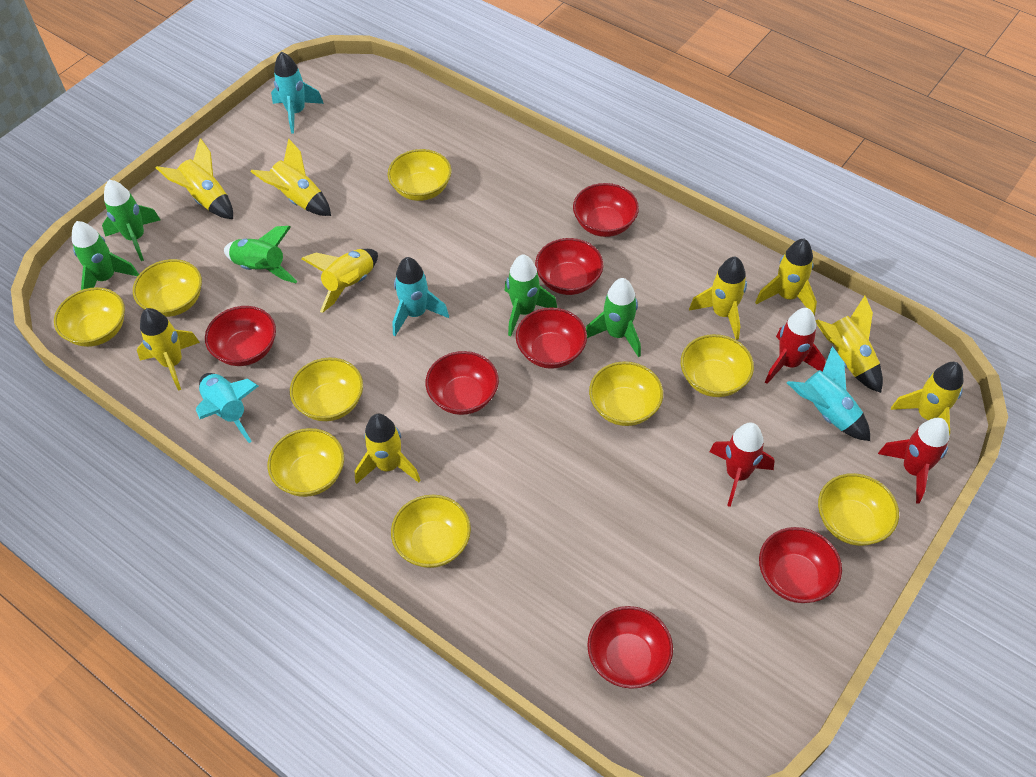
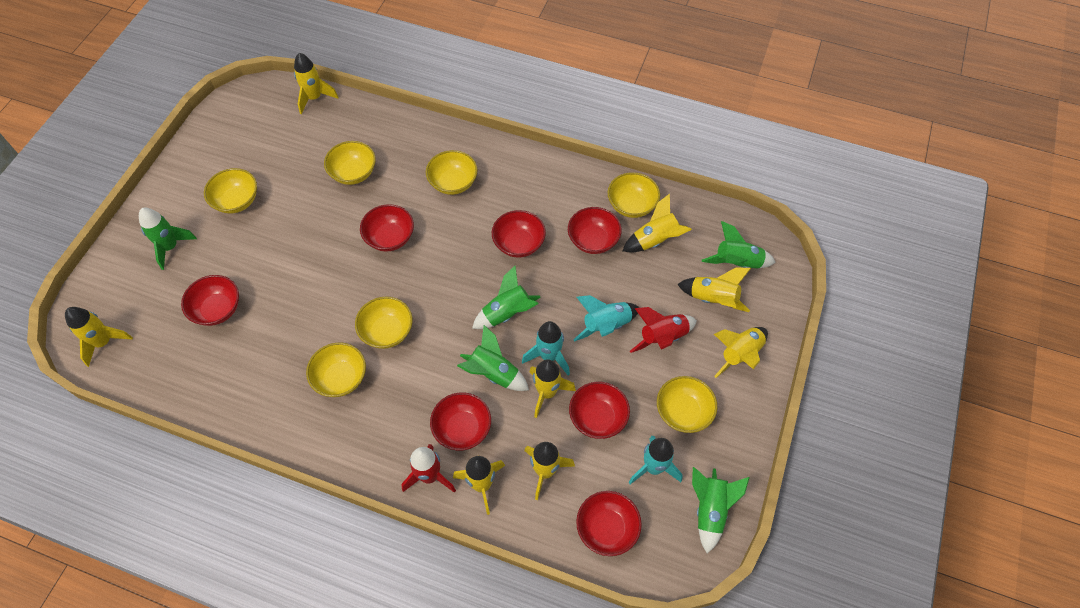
red rocket: [709,423,775,507] [765,308,826,384] [878,418,949,504] = 3 -> [401,444,456,493] [630,307,697,353] = 2
turquoise rocket: [196,373,258,443] [271,52,324,133] [392,257,449,336] [787,346,870,441] = 4 -> [522,321,570,376] [573,295,639,341] [629,436,683,484] = 3
yellow bowl: [54,287,125,347] [133,259,202,317] [268,428,344,497] [290,357,363,421] [388,149,451,201] [391,495,471,568] [589,361,663,426] [681,334,754,397] [818,473,899,546] = 9 -> [204,168,257,214] [306,343,366,397] [324,141,376,185] [355,297,413,349] [426,150,478,195] [608,172,660,218] [657,376,717,433] = 7
yellow rocket: [137,308,200,391] [156,138,233,219] [251,138,331,216] [301,249,378,313] [355,414,421,484] [689,256,747,340] [755,239,817,315] [816,296,883,393] [891,362,964,436] = 9 -> [65,307,133,367] [294,53,338,114] [453,456,505,515] [524,442,575,500] [530,359,576,418] [623,194,692,253] [677,268,751,312] [714,327,768,378] = 8

